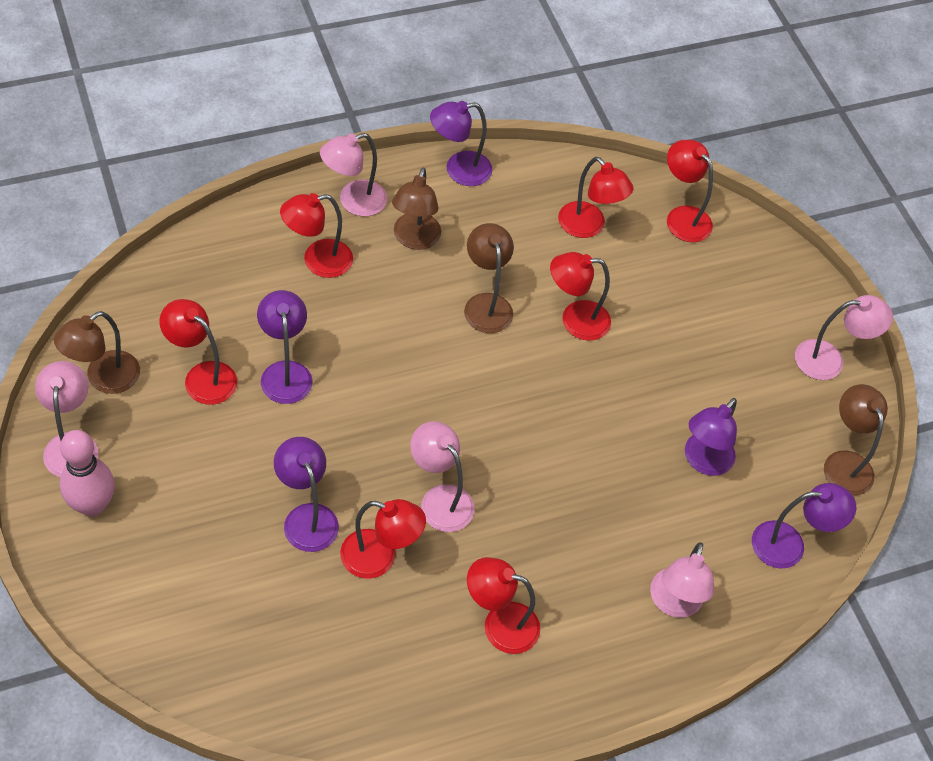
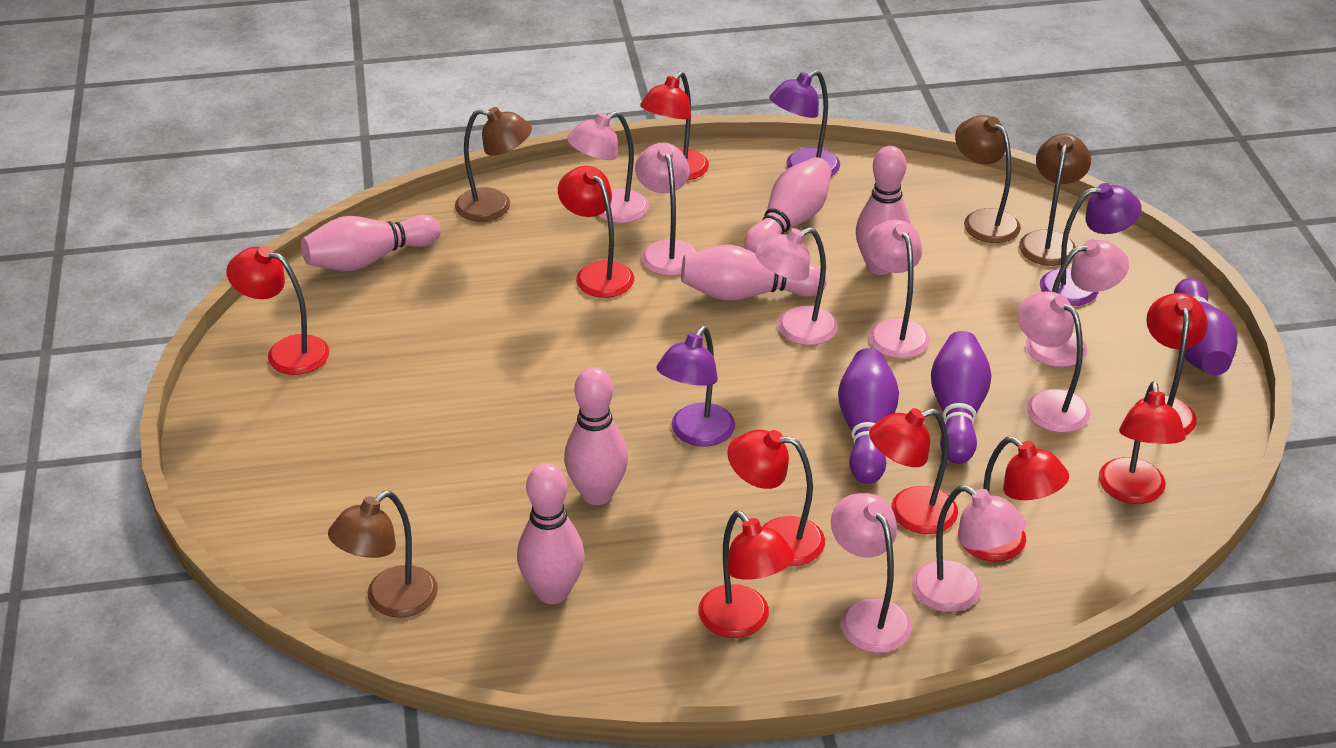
pink bowling pin: [60,430,115,517] = 1 -> [301,215,441,271] [517,463,585,604] [564,367,628,505] [681,245,827,301] [744,157,832,253] [856,146,911,275] = 6
pink lamp: [35,361,98,477] [320,133,387,216] [410,421,474,532] [650,542,714,618] [795,295,893,380] = 5 -> [567,111,649,223] [635,143,697,276] [755,227,838,345] [831,493,912,653] [866,219,930,359] [912,485,1025,612] [1017,291,1090,433] [1026,239,1129,367] = 8
purple bowling pin: none = 0 -> [838,348,899,484] [931,331,992,464] [1174,278,1238,375] = 3
purple lamp: [257,290,312,404] [274,437,339,552] [430,101,492,186] [685,398,737,476] [752,483,856,569] = 5 -> [656,326,735,447] [769,70,840,176] [1040,183,1142,306] = 3
red lamp: [160,299,237,405] [280,193,353,278] [340,499,426,579] [467,557,540,654] [550,252,611,341] [558,157,634,238] [667,140,713,242] = 7 -> [226,246,330,375] [558,166,634,298] [640,71,709,180] [698,511,795,638] [727,429,825,566] [869,408,958,534] [958,436,1069,562] [1099,381,1186,504] [1134,293,1208,436] = 9

